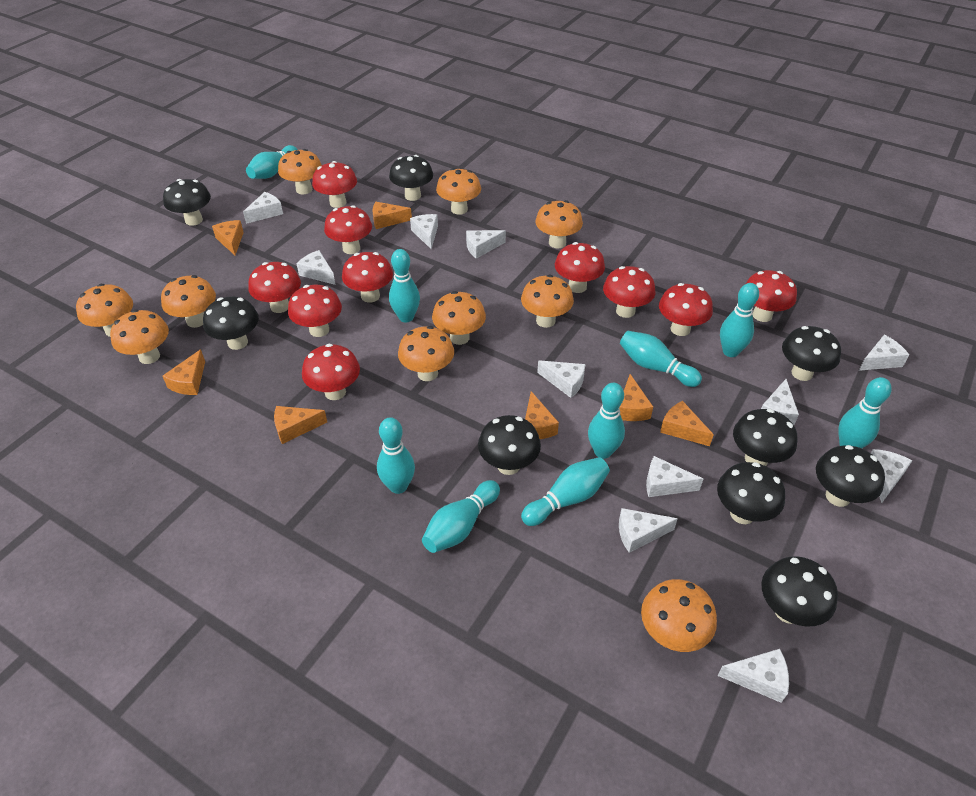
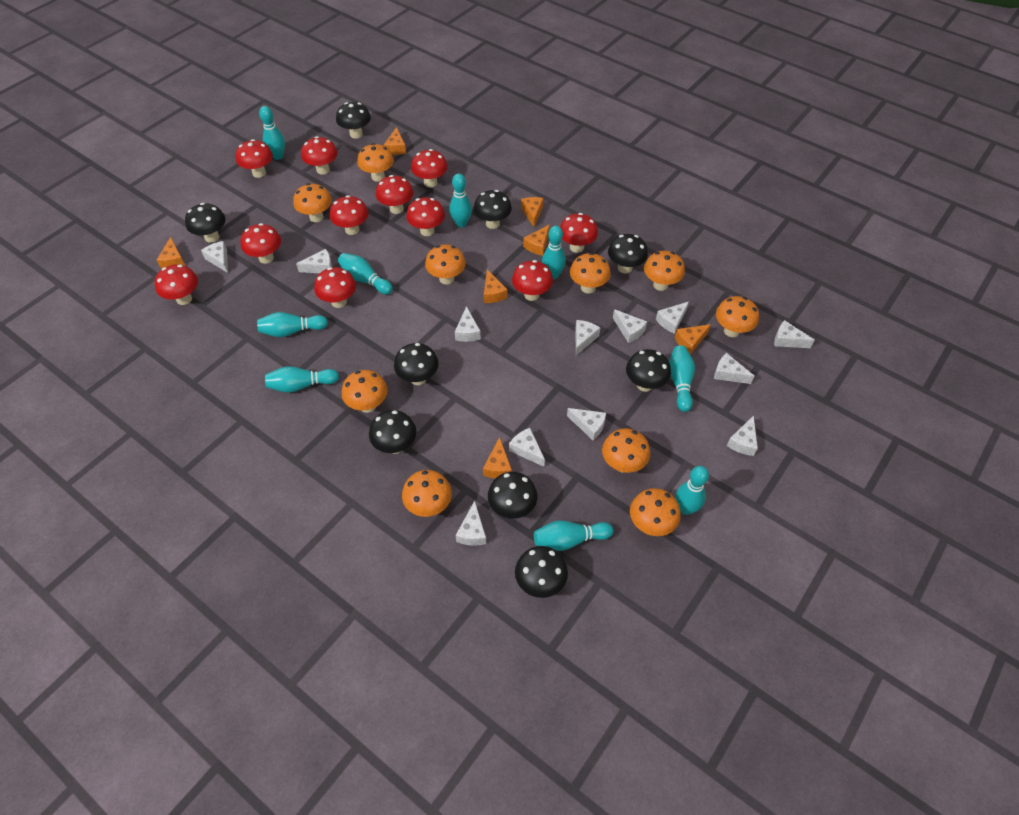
red mushroom: [248,262,301,313] [288,285,342,337] [302,344,360,400] [312,161,357,208] [324,205,372,254] [342,252,393,302] [555,242,605,293] [603,266,655,318] [659,283,713,336] [746,270,797,322] = 10 -> [155,264,198,305] [236,139,273,178] [241,223,281,264] [301,136,338,175] [314,267,356,308] [330,195,368,235] [376,175,413,214] [406,197,445,236] [411,149,448,188] [512,260,553,301] [560,213,598,253] = 11
white cheese: [243,192,283,224] [296,250,335,285] [410,214,438,249] [466,230,506,259] [537,360,585,398] [619,508,678,553] [646,456,703,497] [718,649,789,703] [761,379,799,425] [859,335,909,371] [871,449,912,503] = 11 -> [201,241,228,273] [296,249,332,273] [455,306,481,342] [456,501,486,546] [509,428,545,467] [567,408,606,440] [576,320,600,355] [613,309,647,343] [656,301,689,334] [714,353,754,384] [727,415,758,456] [774,320,815,348] = 12

